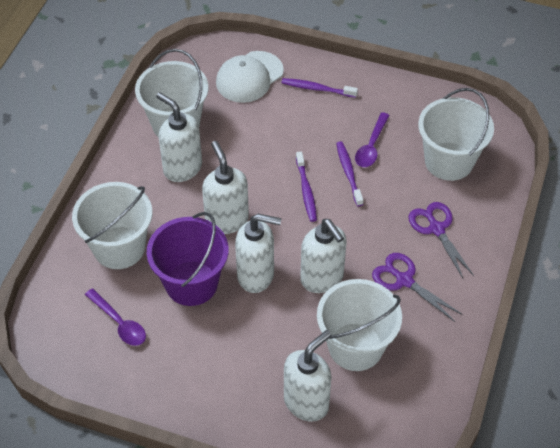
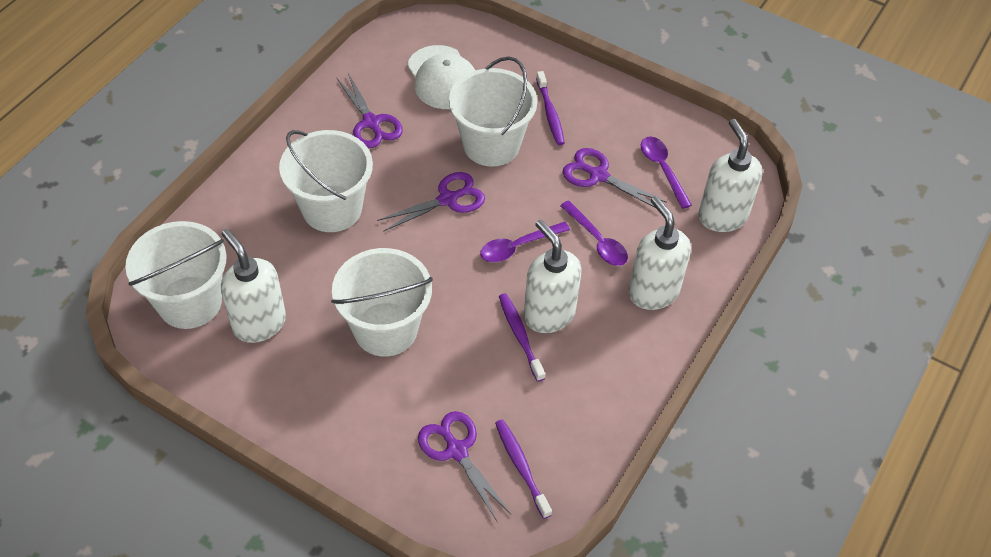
purple bucket: [147,212,229,306] = 1 -> none = 0
purple scissors: [372,253,462,322] [409,202,474,280] = 2 -> [337,73,403,148] [377,172,485,232] [418,411,511,521] [562,148,667,208] = 4
purple spoon: [85,288,146,346] [355,112,390,167] = 2 -> [480,222,570,262] [560,200,628,266] [641,137,692,209] = 3
white soap dispenser: [156,92,202,182] [202,141,249,234] [235,214,282,293] [284,330,332,422] [300,219,347,293] = 5 -> [221,229,286,343] [524,220,582,333] [628,196,691,310] [698,119,762,232] = 4

